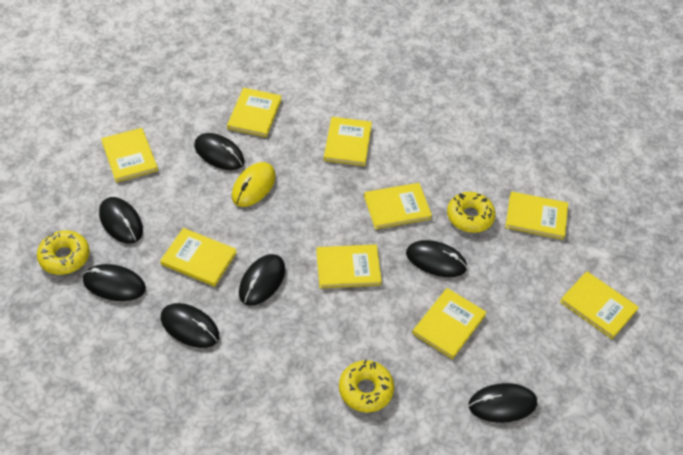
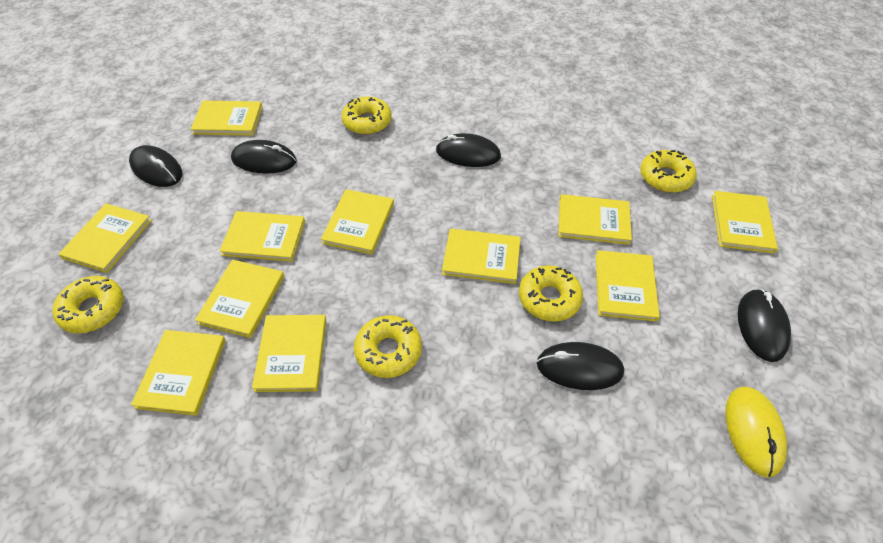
black mouse: [83,264,146,301] [99,197,143,244] [161,303,219,348] [194,133,244,170] [239,254,285,306] [406,240,467,277] [469,383,537,423] = 7 -> [129,145,182,187] [231,140,297,174] [436,133,501,167] [537,342,624,390] [738,289,791,362] = 5
yellow book: [101,128,158,182] [160,228,237,287] [227,88,282,137] [316,244,382,288] [324,117,372,166] [364,183,432,229] [412,288,486,359] [505,192,568,240] [560,271,639,339] = 9 -> [58,203,152,273] [131,330,226,416] [191,101,263,136] [195,260,284,338] [220,211,305,262] [252,315,326,392] [321,189,394,254] [442,229,521,284] [559,194,632,245] [596,250,660,321] [712,191,778,253] = 11
yellow donut: [37,230,90,275] [339,360,394,413] [447,192,496,233] = 3 -> [52,276,124,334] [341,97,392,135] [354,315,422,378] [519,266,583,322] [640,150,697,193] = 5

